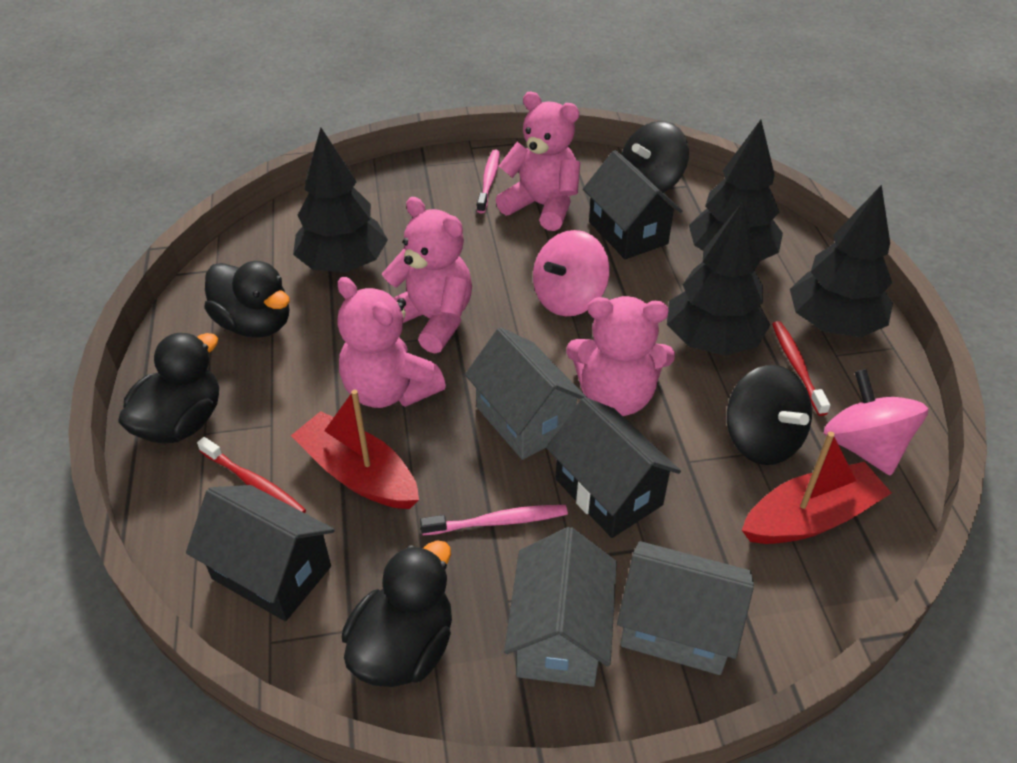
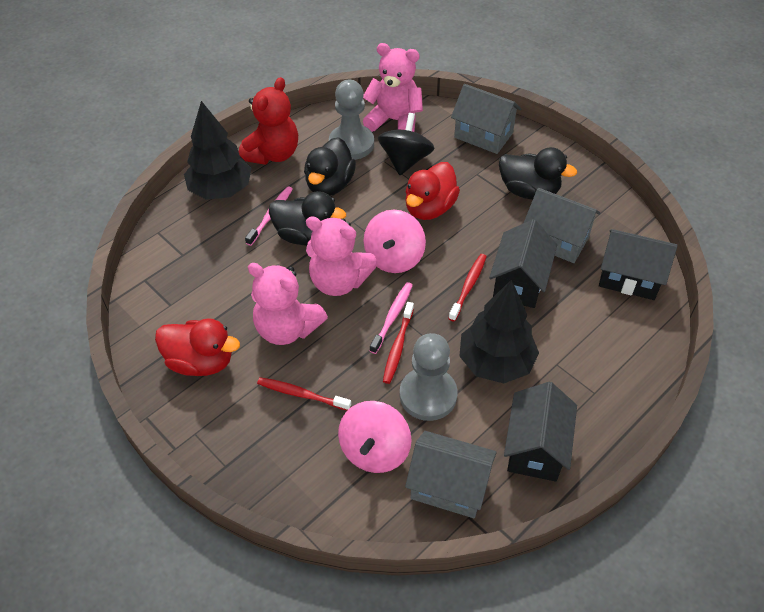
black spinning top: [622,121,689,192] [727,365,812,465] = 2 -> [378,113,434,175] = 1
black tree: [293,127,388,272] [667,202,770,356] [689,120,783,261] [790,185,893,337] = 4 -> [184,101,252,200] [459,280,539,383] = 2
grey pawn: none = 0 -> [329,80,374,160] [400,333,458,421] = 2
pink teddy bear: [337,277,446,408] [382,197,472,354] [496,92,580,231] [566,296,675,416] = 4 -> [248,263,328,345] [306,217,377,296] [363,43,423,132] = 3
red boat: [291,389,419,509] [742,432,892,544] = 2 -> none = 0
red duck: none = 0 -> [155,318,240,376] [405,162,460,220] = 2
red teddy bear: none = 0 -> [239,77,298,165] = 1
red toothbrush: [197,437,306,513] [772,321,830,416] = 2 -> [257,377,351,411] [383,302,414,384] [448,254,487,322] = 3

